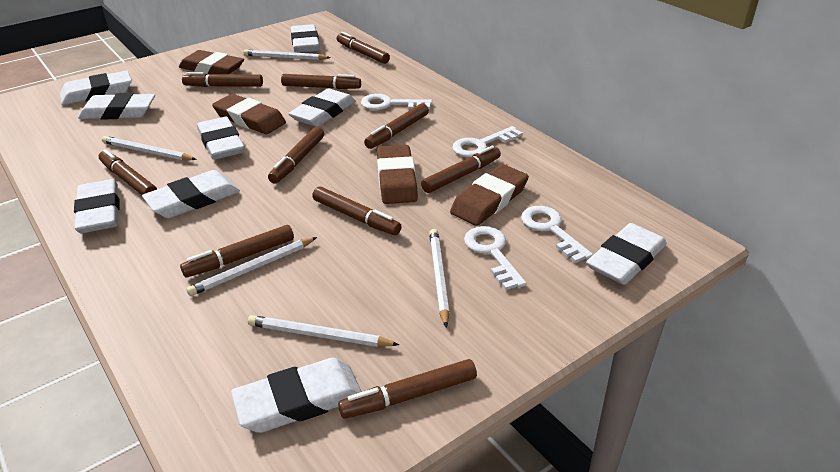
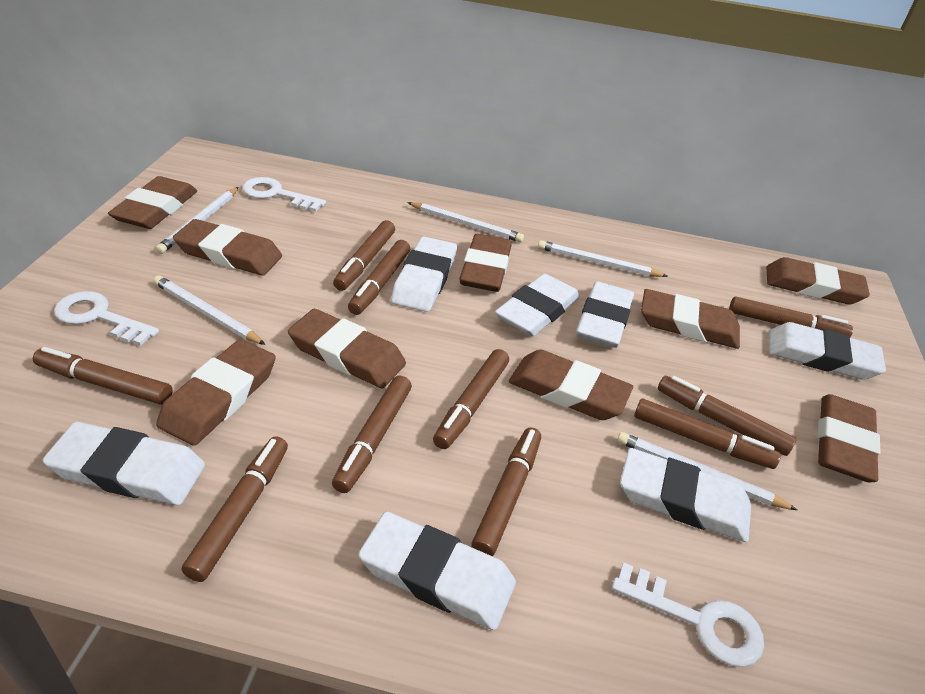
brown eraser: [179,50,244,74] [212,94,286,134] [377,145,418,204] [450,164,529,226] = 4 -> [108,176,197,229] [156,339,276,446] [173,219,282,276] [288,309,406,389] [459,234,512,292] [509,350,633,420] [641,289,740,349] [766,257,870,304] [818,394,880,483] = 9
white eraser: [59,71,132,105] [74,179,120,233] [78,93,155,120] [142,170,240,218] [197,117,245,160] [231,358,362,433] [288,88,355,127] [291,24,320,53] [586,223,667,285] = 9 -> [43,422,205,505] [358,511,516,630] [391,236,457,312] [495,274,580,336] [576,281,634,348] [620,448,751,542] [769,322,886,380] = 7
white key: [361,94,432,110] [452,126,523,157] [464,226,526,290] [521,206,593,263] = 4 -> [54,291,159,346] [242,177,326,212] [612,563,764,667] = 3

